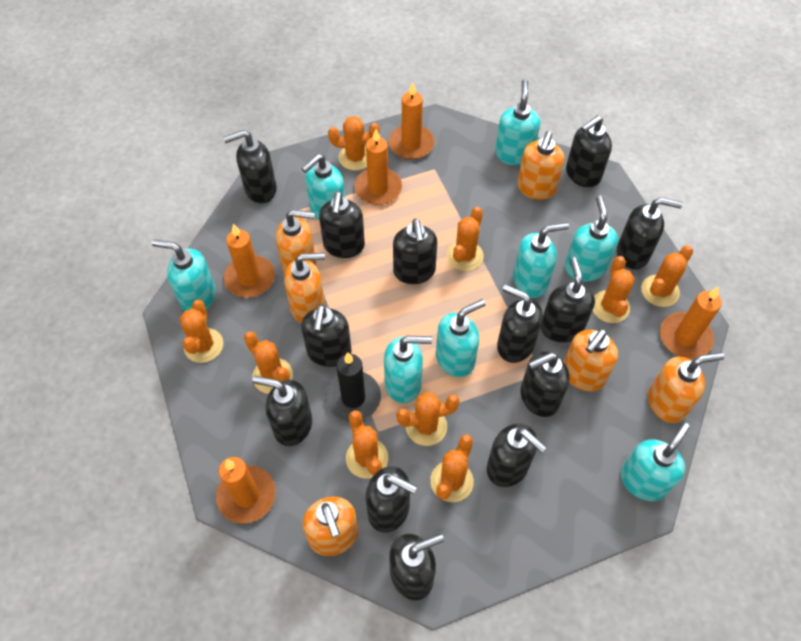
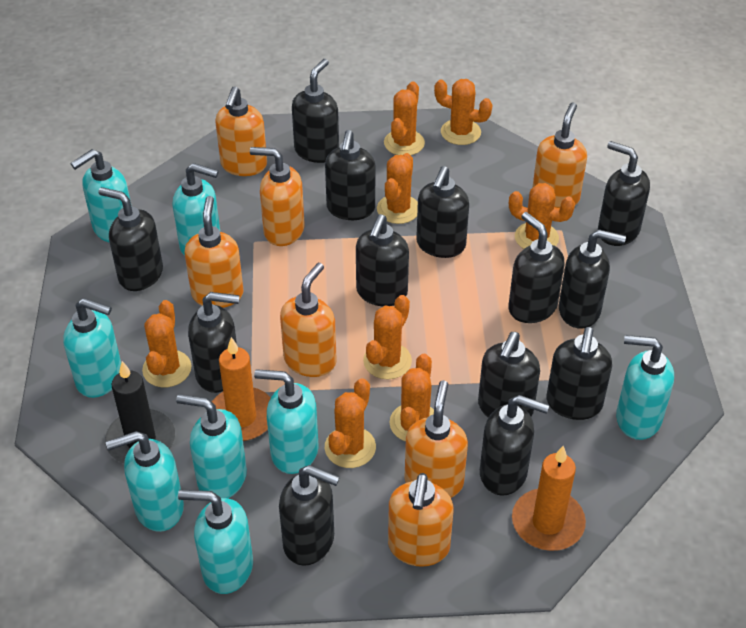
orange cactus: [180,300,223,363] [244,332,293,394] [328,116,380,171] [346,410,388,478] [396,392,460,446] [430,434,474,502] [447,207,484,271] [593,256,635,323] [641,245,693,307] = 9 -> [142,300,192,387] [325,378,376,468] [363,295,412,379] [377,153,418,224] [384,82,425,155] [390,354,434,442] [434,79,492,145] [509,183,575,249] = 8
orange candle: [216,457,276,524] [224,224,275,298] [354,129,402,205] [389,82,434,159] [660,287,722,359] = 5 -> [212,337,270,441] [512,446,586,551] = 2
orange soap dispenser: [276,210,316,274] [284,253,325,323] [302,497,358,556] [517,131,564,200] [564,329,618,392] [648,352,725,423] = 6 -> [185,196,244,308] [215,87,267,176] [250,147,304,246] [280,263,337,377] [388,473,453,567] [404,380,468,498] [532,103,587,208] = 7

